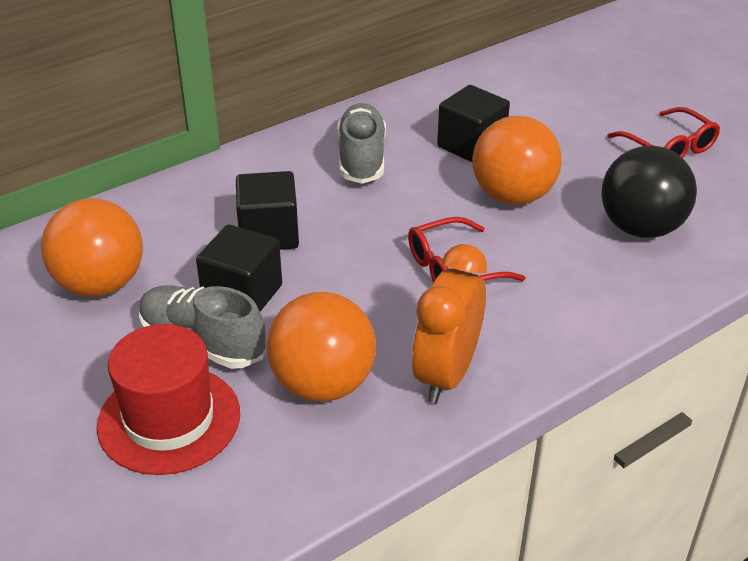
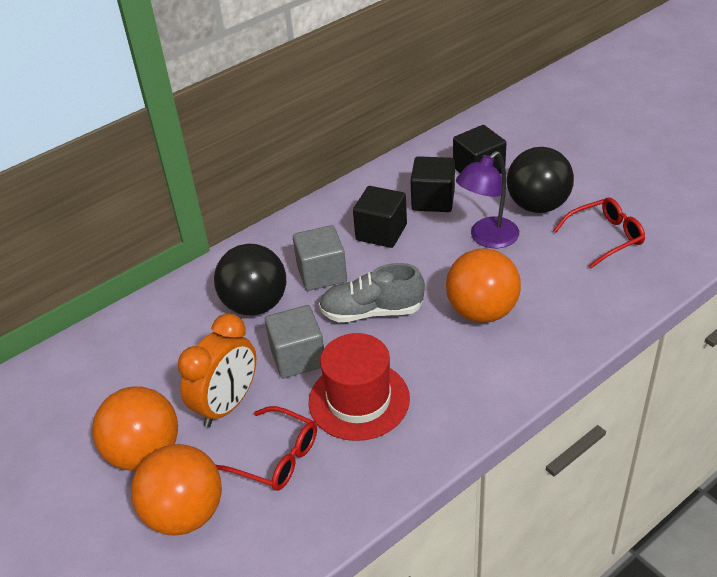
black ball: [601,146,697,238] = 1 -> [214,244,286,315] [507,147,574,213] = 2
grey cube: none = 0 -> [265,305,324,379] [293,225,347,291] = 2
grey shoe: [139,285,266,369] [337,103,386,184] = 2 -> [319,263,425,322] = 1
purple lamp: none = 0 -> [456,151,519,248] = 1

